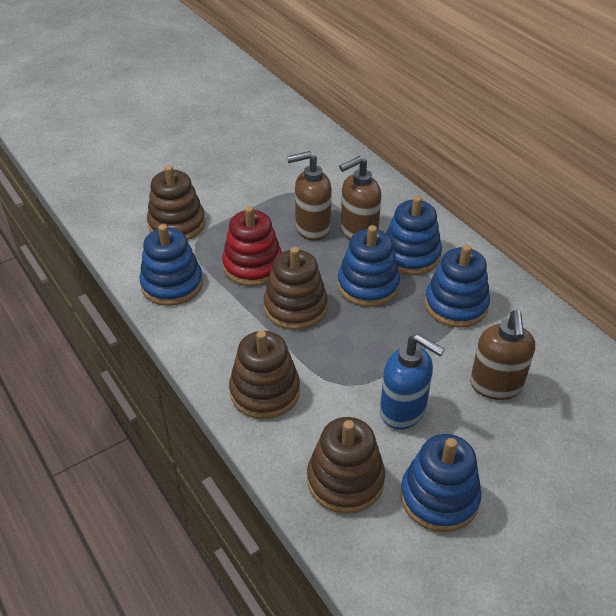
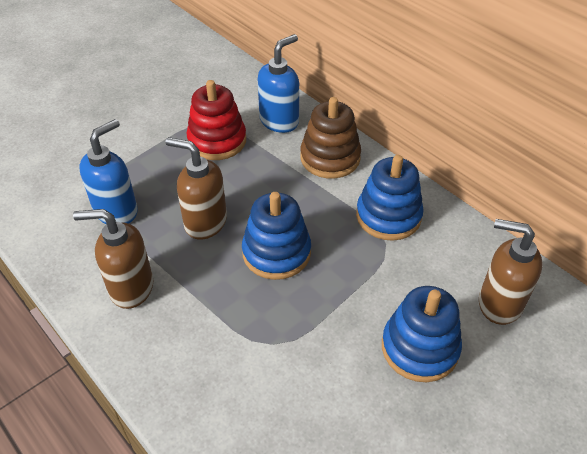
blue soap dispenser: [380,334,445,430] = 1 -> [79,119,138,224] [258,34,299,133] = 2
blue stacking toy: [139,224,203,306] [337,225,400,307] [386,196,442,275] [400,434,482,533] [425,245,490,328] = 5 -> [242,192,311,280] [356,155,424,241] [382,286,462,382] = 3
brown stacking toy: [147,165,205,240] [229,331,300,419] [264,247,328,330] [307,417,385,514] = 4 -> [301,97,361,178] = 1

